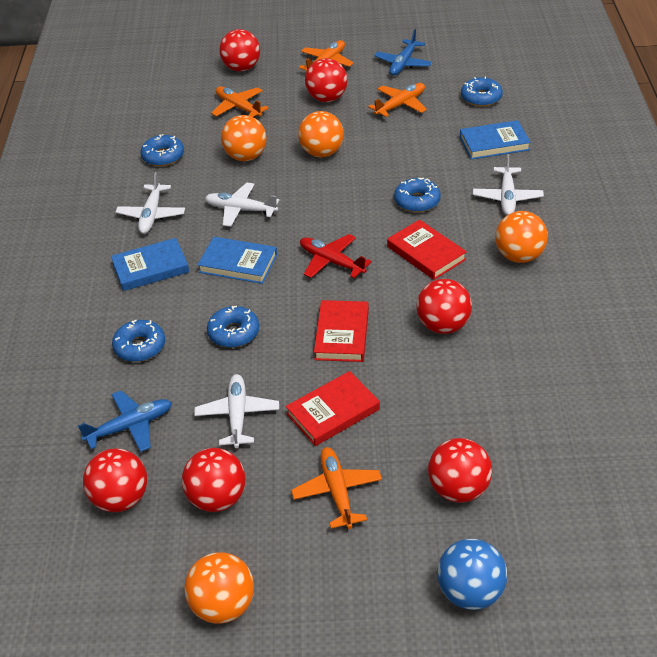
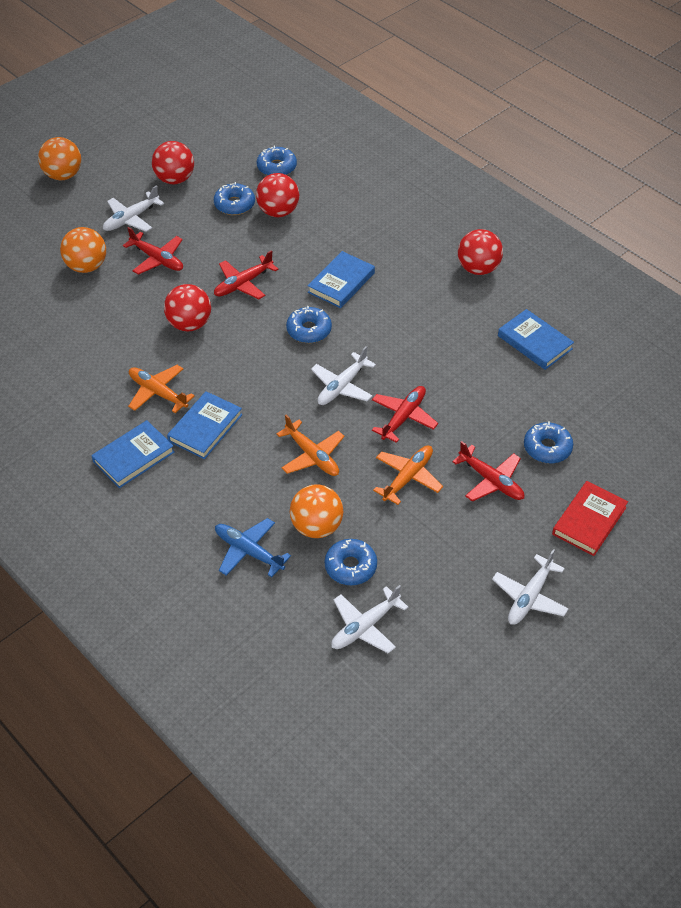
blue ball: [437,539,507,610] = 1 -> none = 0
blue book: [111,238,189,291] [197,237,277,284] [460,120,531,160] = 3 -> [91,420,175,488] [167,391,242,459] [308,251,375,308] [498,309,574,370] = 4
blue plane: [78,391,172,452] [374,29,432,75] = 2 -> [215,518,291,577] = 1
orange ball: [184,552,254,624] [221,115,267,161] [298,111,344,157] [495,211,548,263] = 4 -> [38,137,81,180] [60,227,106,273] [290,484,344,538] = 3
orange plane: [211,86,269,117] [291,447,382,529] [299,40,353,72] [368,83,427,117] = 4 -> [128,365,195,413] [277,415,345,476] [373,445,443,505] = 3
red ball: [83,448,147,512] [182,448,246,512] [219,29,260,71] [305,58,348,102] [416,279,472,334] [428,438,492,503] = 6 -> [152,141,194,184] [164,284,211,331] [256,173,299,217] [458,229,503,275] = 4
red book: [286,371,380,446] [314,300,369,362] [387,220,467,280] = 3 -> [552,481,628,556] = 1
red plane: [300,234,372,278] = 1 -> [123,227,183,275] [214,250,279,299] [372,386,438,443] [452,441,524,502] = 4

